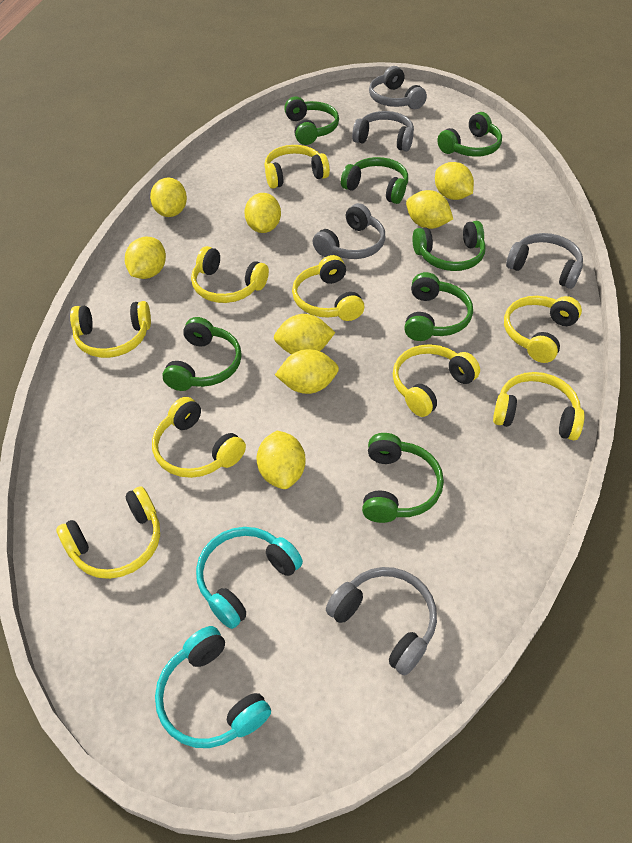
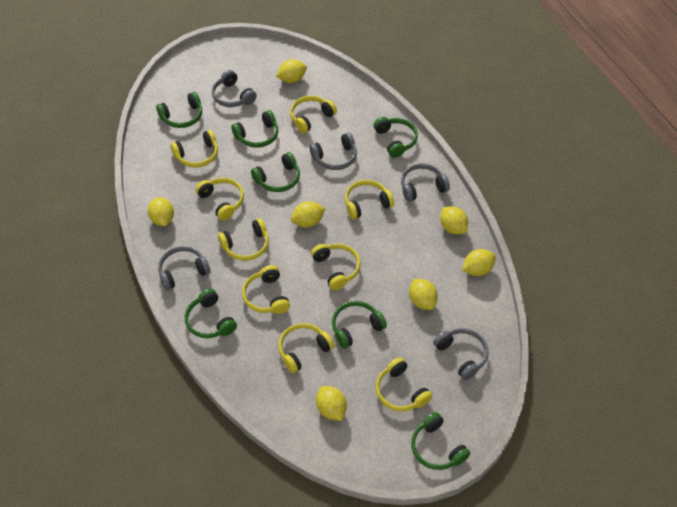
turquoise headphones: [155,626,271,748] [196,527,303,629] = 2 -> none = 0
yellow lemon: [125,237,166,279] [150,178,187,217] [244,193,281,233] [257,431,305,489] [274,314,335,354] [275,349,339,394] [406,190,453,229] [435,162,474,200] = 8 -> [148,197,174,226] [276,60,307,83] [291,201,326,227] [316,386,347,421] [409,279,438,310] [440,206,468,234] [462,249,496,276] = 7

